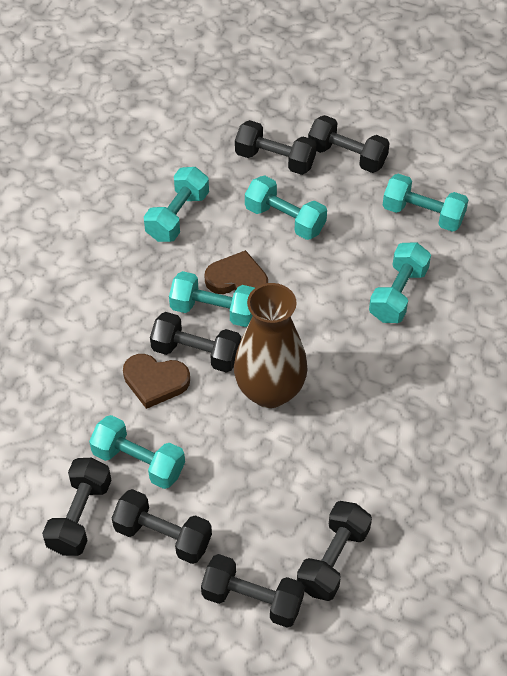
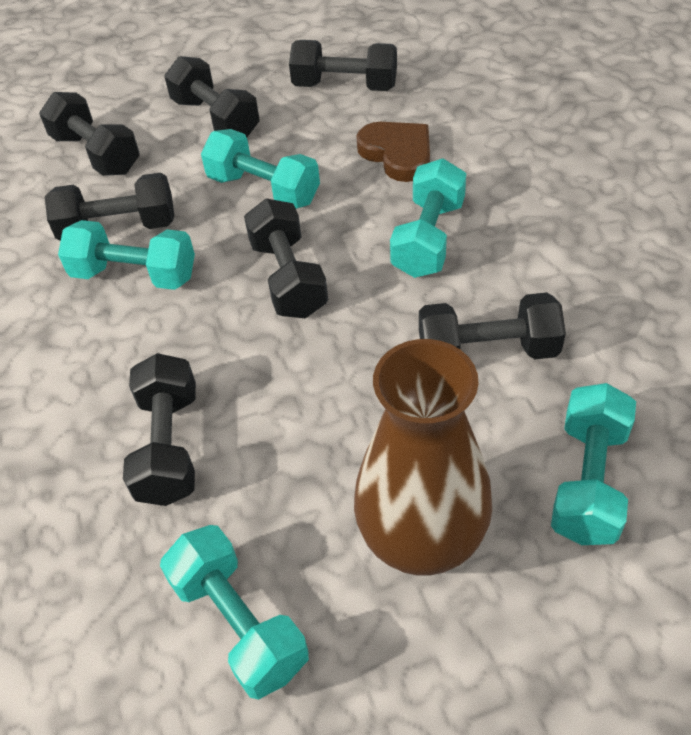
brown heart: [123,354,190,409] [205,250,268,294] = 2 -> [356,122,430,182] = 1
turquoise dumbbell: [89,415,185,489] [144,167,209,242] [169,271,255,327] [245,175,327,240] [369,242,431,323] [383,174,469,232] = 6 -> [58,220,195,290] [160,525,309,700] [201,129,320,209] [390,158,466,278] [551,383,636,545] = 5

